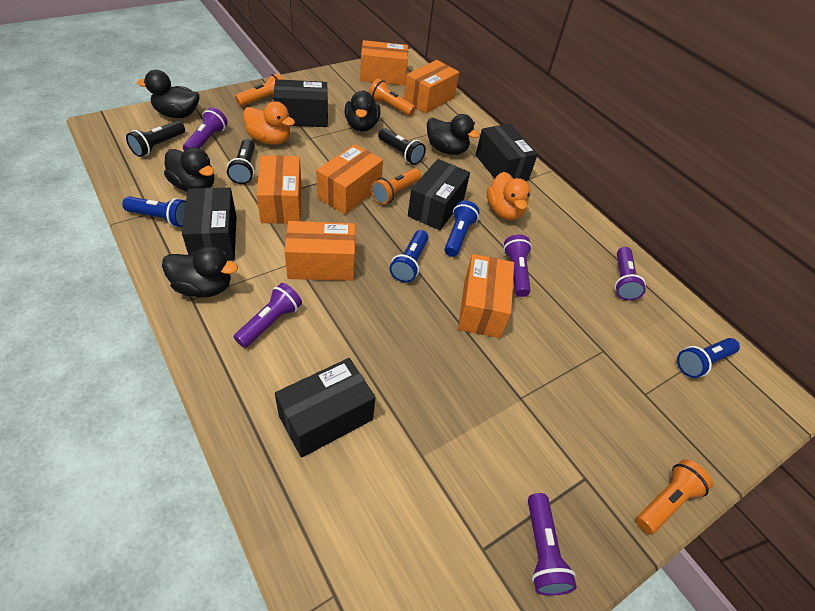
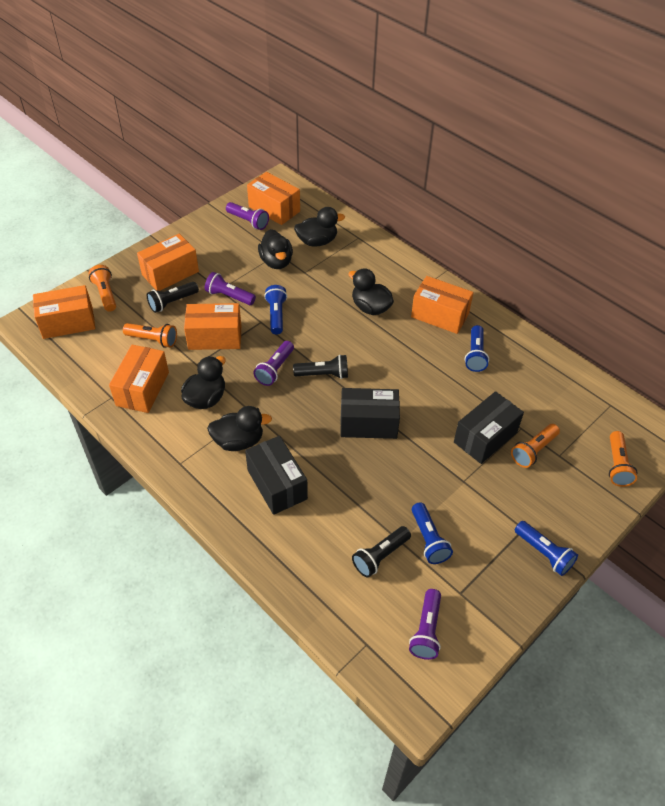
black box: [182,188,237,261] [273,79,328,127] [275,358,376,458] [408,159,470,230] [476,124,538,181] = 5 -> [245,436,308,515] [340,388,400,439] [454,391,524,464] = 3
orange duck: [243,101,295,144] [487,172,530,220] = 2 -> none = 0
purple flashlight: [183,107,228,151] [234,283,302,348] [503,234,532,297] [528,493,577,596] [615,247,646,301] = 5 -> [205,272,256,305] [226,202,269,230] [253,341,294,386] [409,589,441,660] = 4

